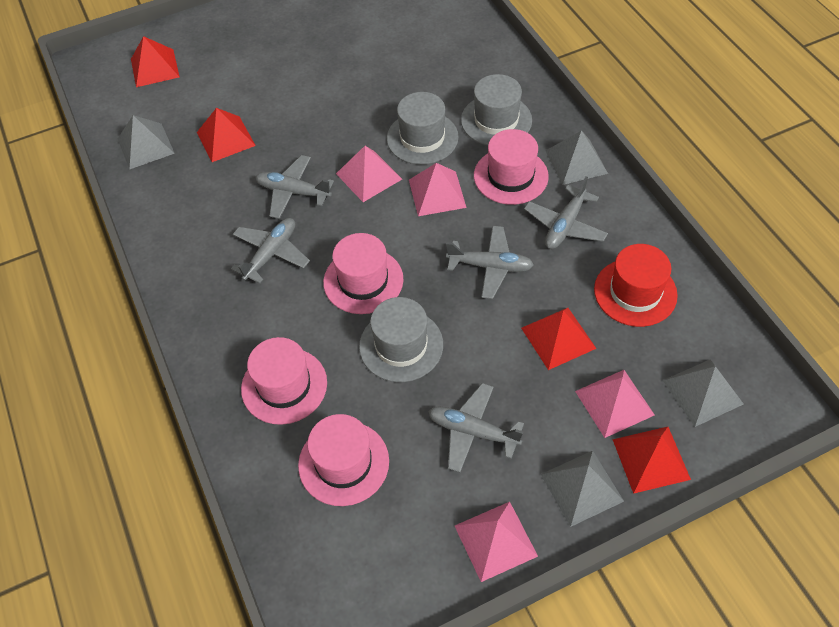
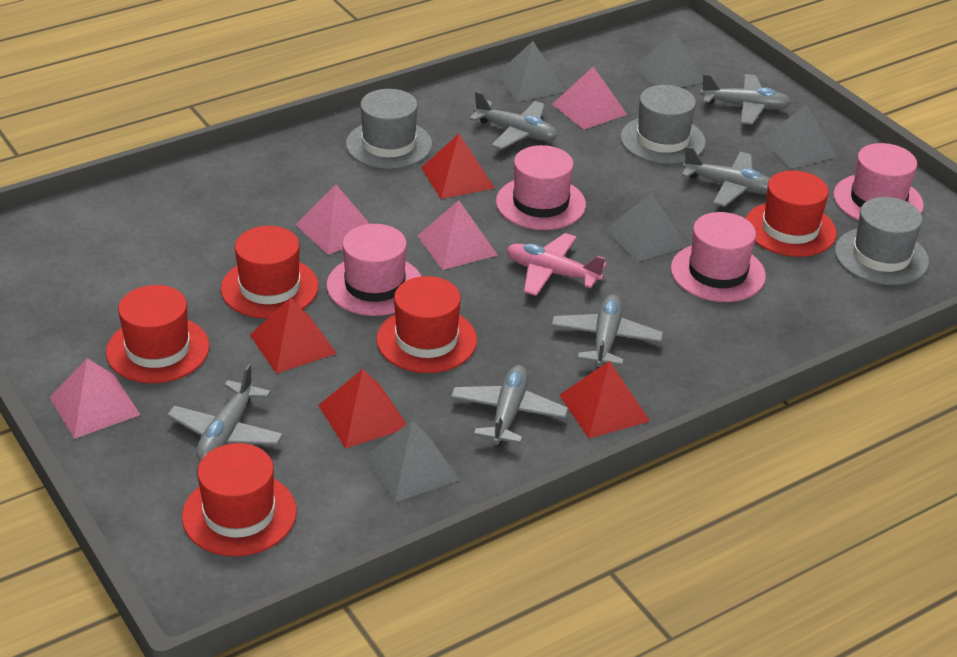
grey plane: [231,218,310,284] [255,155,334,219] [428,383,524,473] [446,226,534,299] [524,176,608,249] = 5 -> [167,364,284,461] [451,365,568,446] [469,91,558,150] [551,294,663,368] [681,146,770,207] [700,74,791,125] = 6
grey pyramid: [118,115,175,170] [541,451,624,527] [546,130,608,185] [663,359,744,427] = 4 -> [365,420,460,502] [496,41,565,102] [605,193,688,262] [635,32,703,87] [760,105,837,169] = 5
pink plane: none = 0 -> [506,233,606,296] = 1
red hat: [594,244,678,327] = 1 -> [106,285,210,383] [182,443,297,556] [221,226,319,318] [376,276,477,373] [746,171,837,257] = 5

